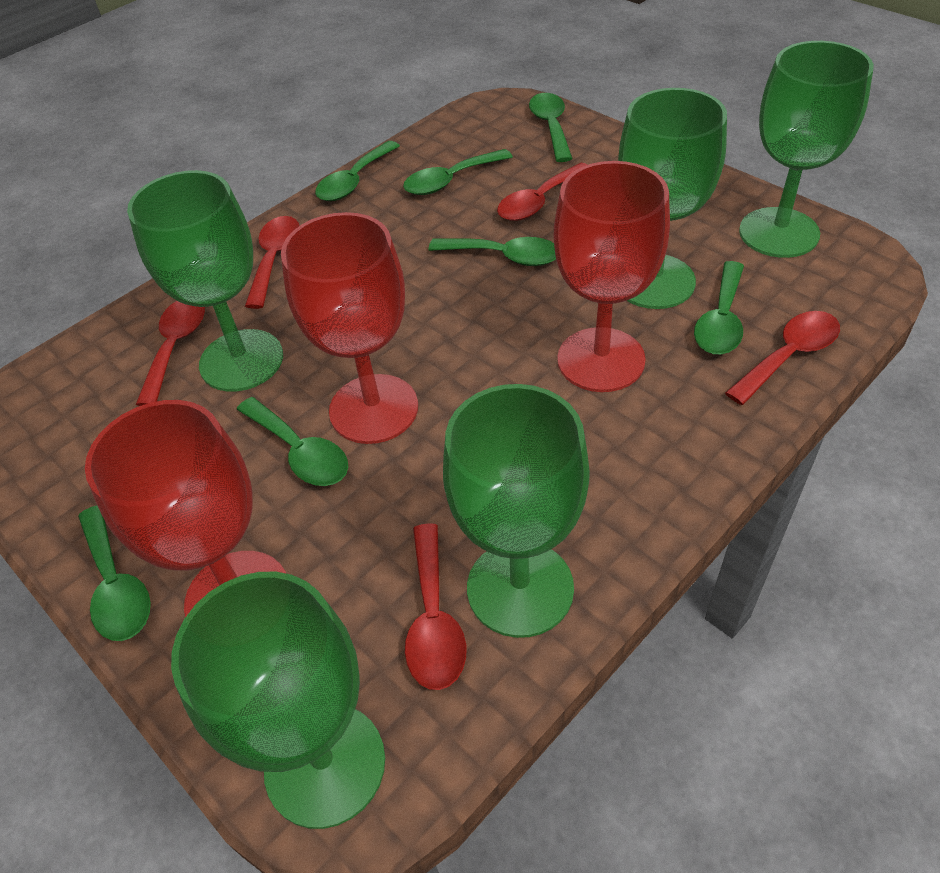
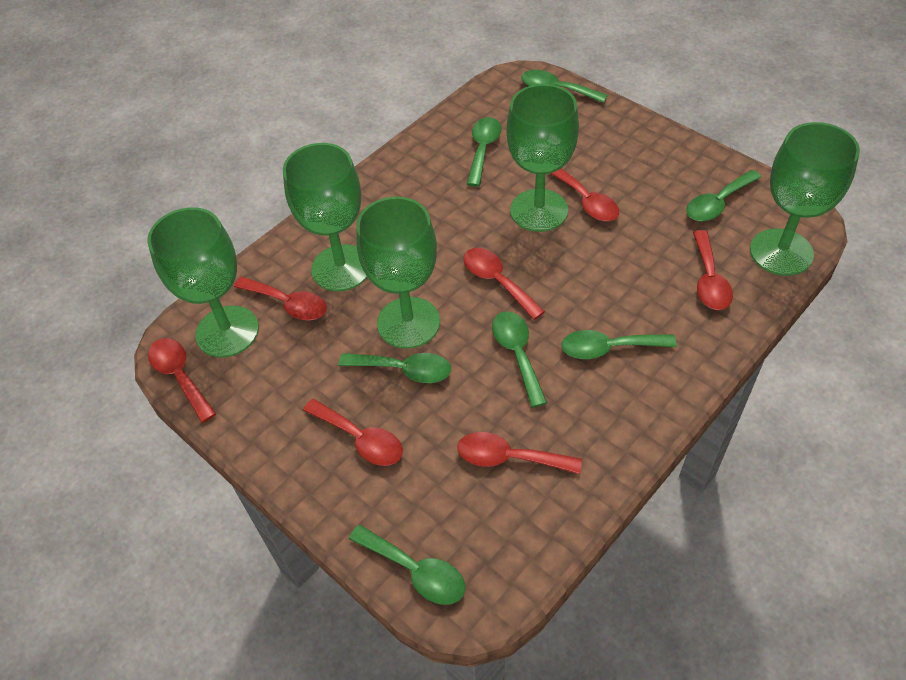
red goblet: [85,400,287,617] [281,212,418,444] [553,161,670,392] = 3 -> none = 0
red spoon: [136,301,205,406] [245,216,299,309] [405,523,466,690] [497,163,588,221] [725,311,840,405] = 5 -> [148,338,216,423] [234,277,327,320] [303,399,403,466] [457,432,582,474] [463,248,545,320] [550,169,619,221] [693,230,733,310] = 7

